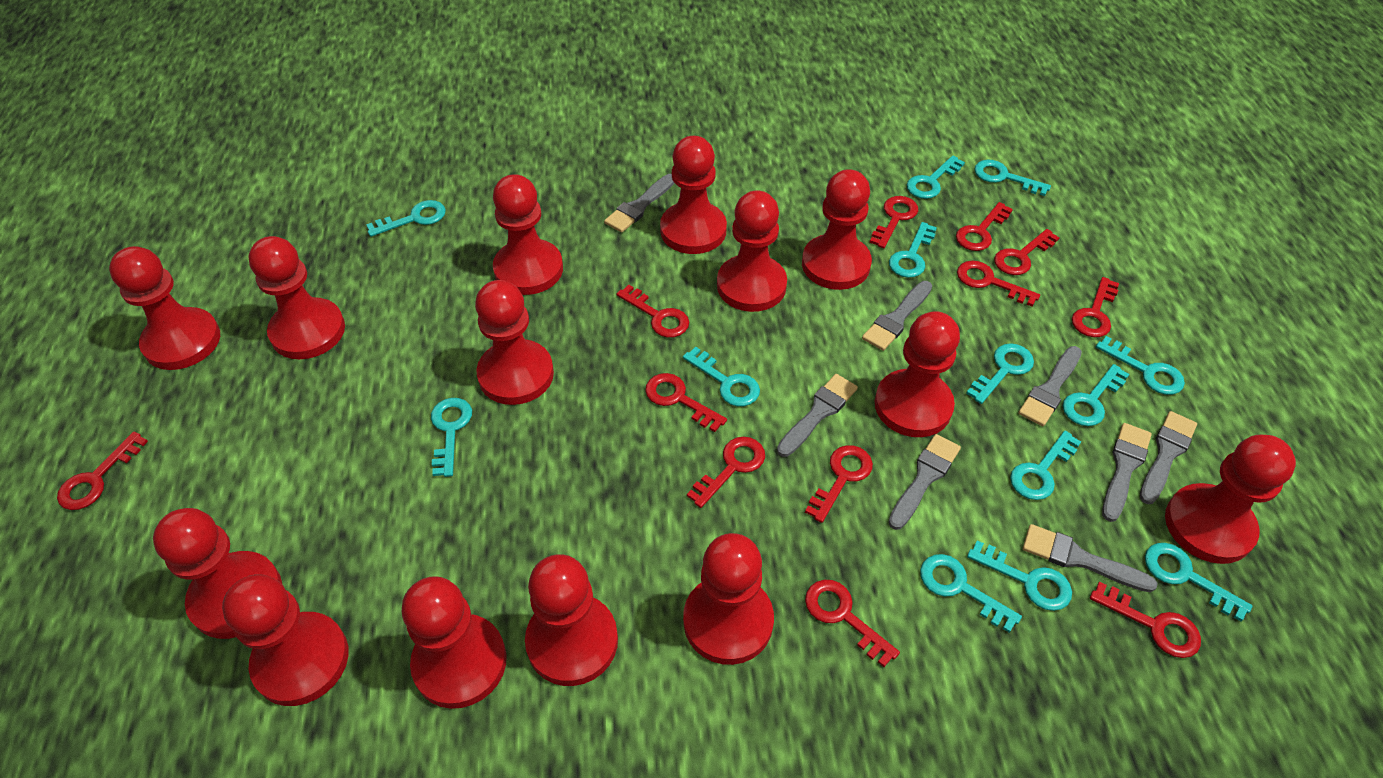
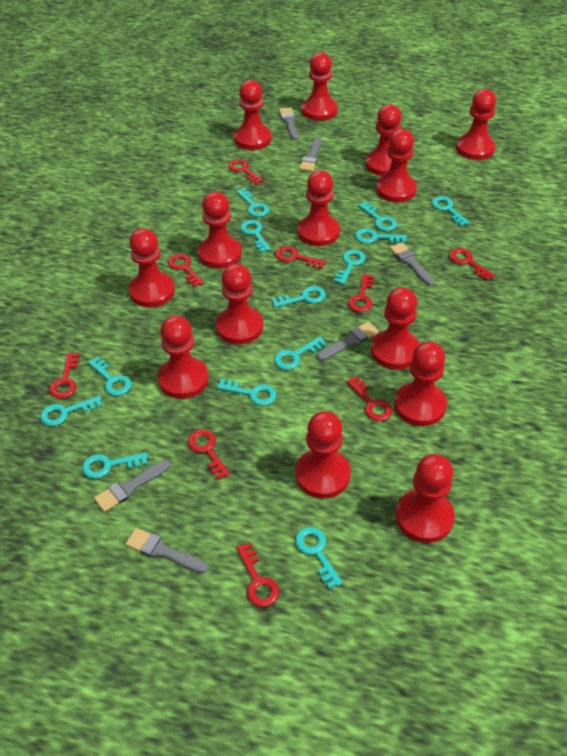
grey brush: [604,174,674,233] [777,374,858,457] [862,281,932,351] [888,434,961,530] [1018,346,1082,426] [1023,524,1158,592] [1102,423,1152,522] [1140,411,1197,504] = 8 -> [94,460,171,512] [125,528,208,573] [279,107,298,140] [299,137,321,172] [317,322,379,361] [390,242,434,286] = 6
red key: [57,432,148,510] [617,285,689,338] [645,373,727,432] [687,437,765,508] [805,445,873,523] [805,580,900,667] [869,196,918,248] [956,202,1013,251] [957,261,1040,306] [994,229,1060,275] [1072,277,1119,337] [1090,581,1201,658] = 12 -> [49,353,79,399] [168,254,204,287] [188,429,230,480] [228,159,264,184] [236,542,279,607] [275,246,326,269] [347,377,392,421] [348,274,374,312] [449,248,495,281] = 9

